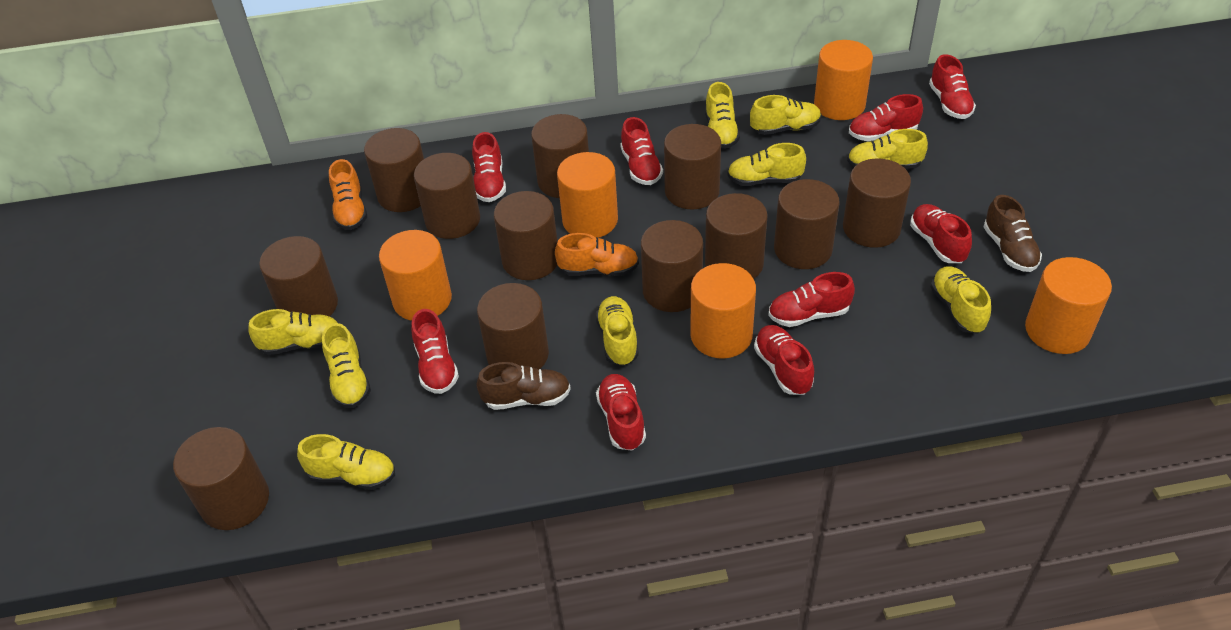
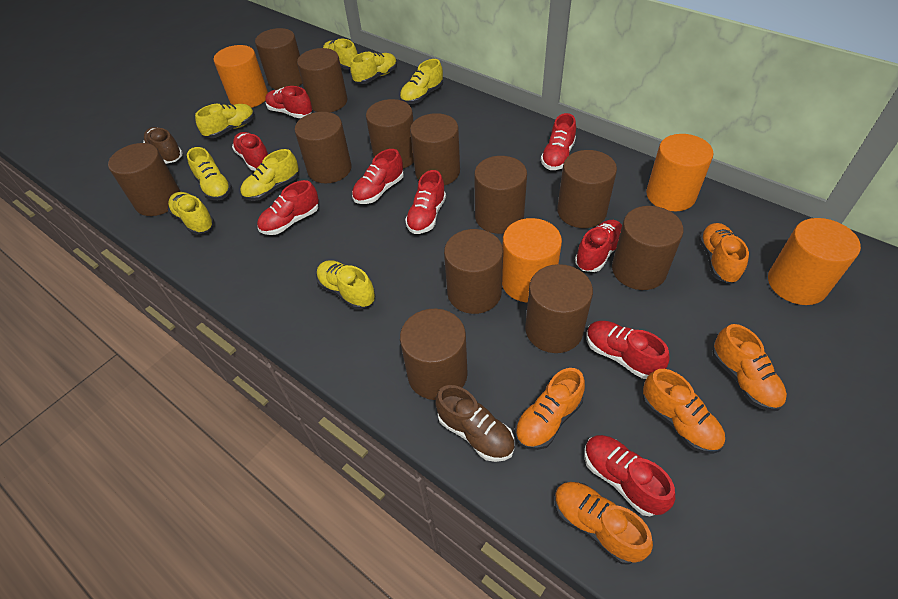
orange cylinder: [379,230,452,321] [557,152,618,238] [690,263,756,359] [814,40,873,120] [1025,257,1112,354] = 5 -> [214,45,268,108] [502,218,562,303] [646,134,714,211] [768,218,861,305] = 4
orange shoe: [329,159,367,230] [555,233,639,276] = 2 -> [515,368,585,450] [554,482,653,565] [643,369,725,454] [699,223,749,283] [712,324,787,411] = 5
yellow shoe: [248,309,338,355] [297,434,395,490] [322,323,371,408] [595,296,639,366] [705,82,740,149] [727,143,806,186] [750,95,821,135] [847,129,928,169] [931,266,991,334] = 9 -> [168,192,215,235] [187,147,232,201] [195,104,255,138] [240,149,299,201] [316,260,375,310] [323,39,358,70] [350,52,397,84] [400,59,443,104] = 8

